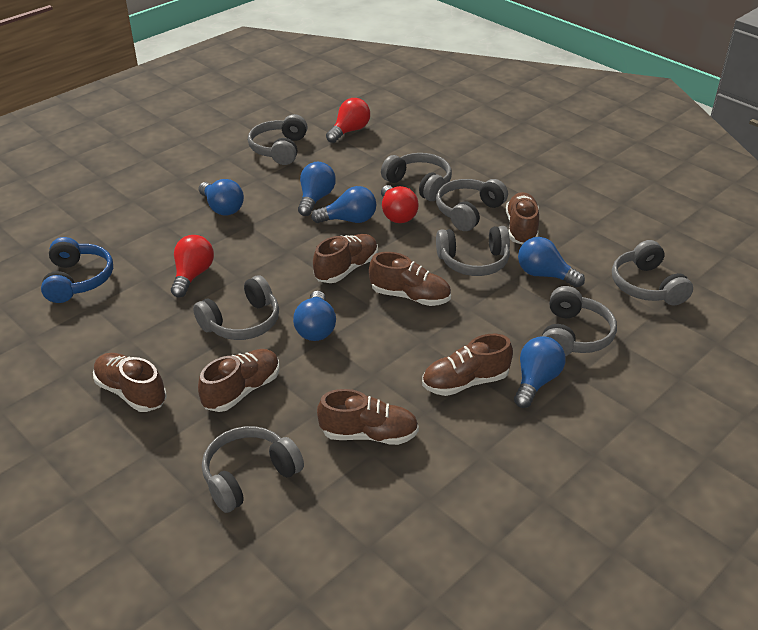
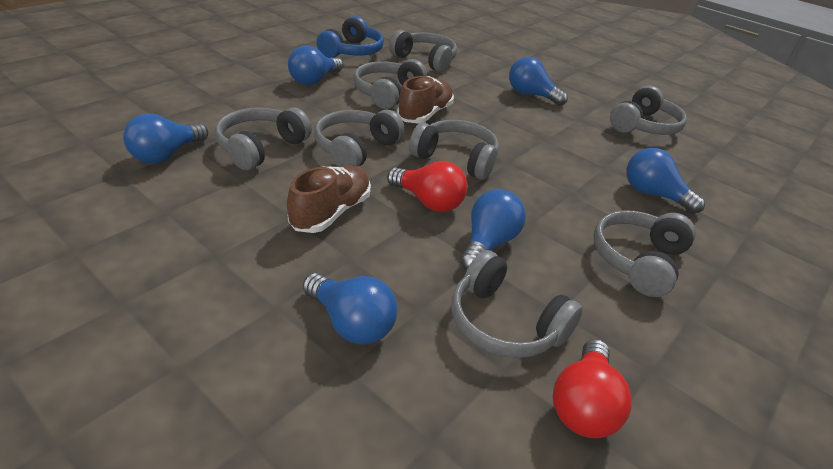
brown shoe: [93,353,167,412] [198,349,280,412] [313,234,378,283] [317,389,419,445] [369,252,451,306] [422,334,513,396] [506,192,539,245] = 7 -> [287,165,371,233] [397,76,454,123] = 2
red light bulb: [171,235,214,298] [326,98,370,143] [381,185,418,223] = 3 -> [387,161,468,212] [553,339,632,438] = 2

